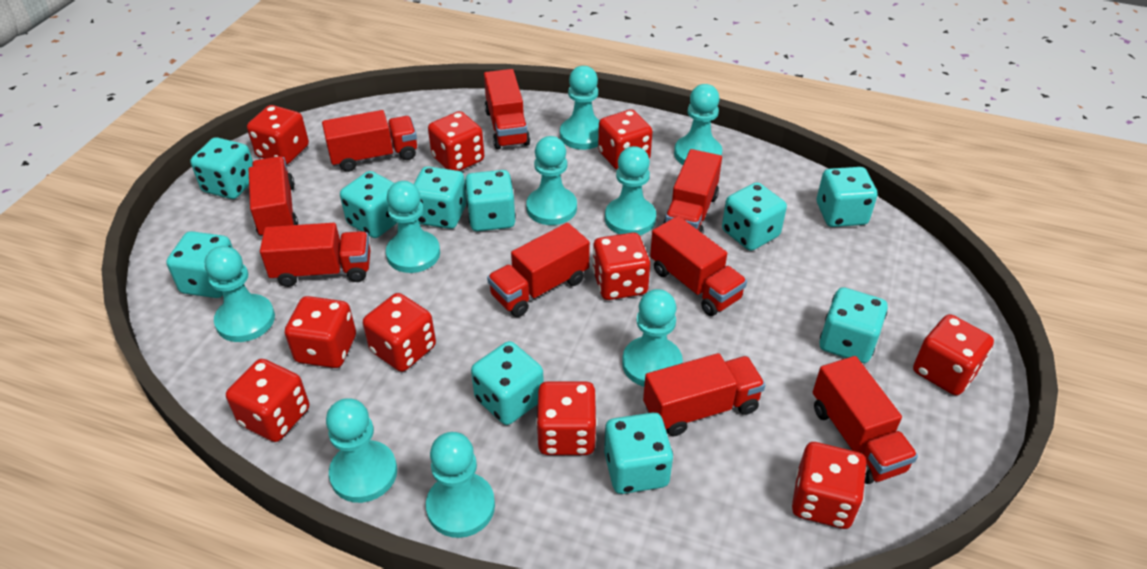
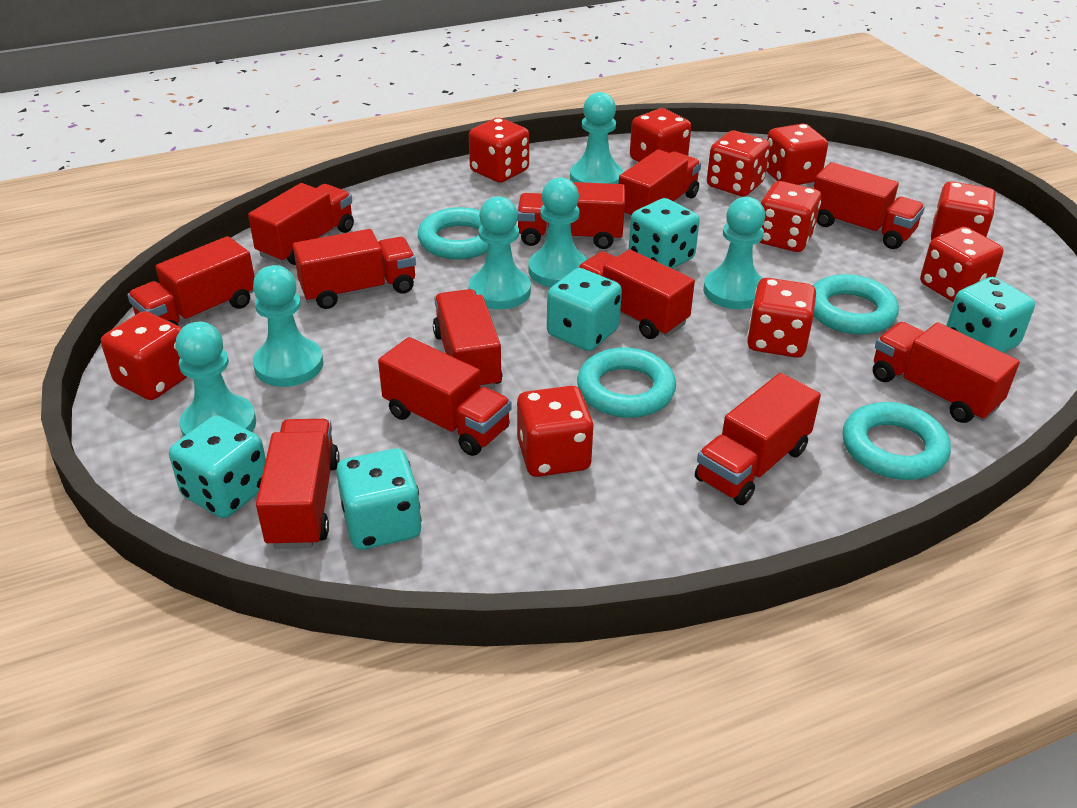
red truck: [249,156,298,236] [260,223,370,287] [322,110,417,172] [484,69,530,149] [487,223,590,317] [643,353,765,436] [650,216,747,316] [663,149,722,234] [813,356,918,484] = 9 -> [127,236,255,326] [248,183,354,265] [256,419,339,549] [293,229,416,309] [378,337,512,456] [433,289,503,389] [517,182,625,249] [577,250,695,339] [619,149,701,220] [695,373,821,505] [814,162,925,249] [873,322,1020,423] = 12
turquoise dice: [166,231,233,298] [190,137,253,199] [340,171,398,238] [414,166,467,229] [465,170,516,231] [471,341,544,425] [604,413,673,494] [722,182,787,251] [817,167,877,227] [819,287,888,363] = 10 -> [169,416,266,518] [336,448,422,550] [547,268,622,351] [629,198,700,269] [946,277,1035,353] = 5
turquoise pawn: [205,246,275,342] [326,398,397,503] [386,181,440,273] [426,432,495,538] [526,136,577,225] [560,66,600,150] [605,146,656,235] [622,289,683,387] [674,84,722,165] = 9 -> [176,322,256,437] [253,265,323,387] [469,196,531,309] [528,177,588,287] [570,92,623,184] [703,197,765,309] = 6
turquoise ring: none = 0 -> [418,207,488,260] [577,347,676,418] [813,274,899,335] [843,402,951,480] = 4

